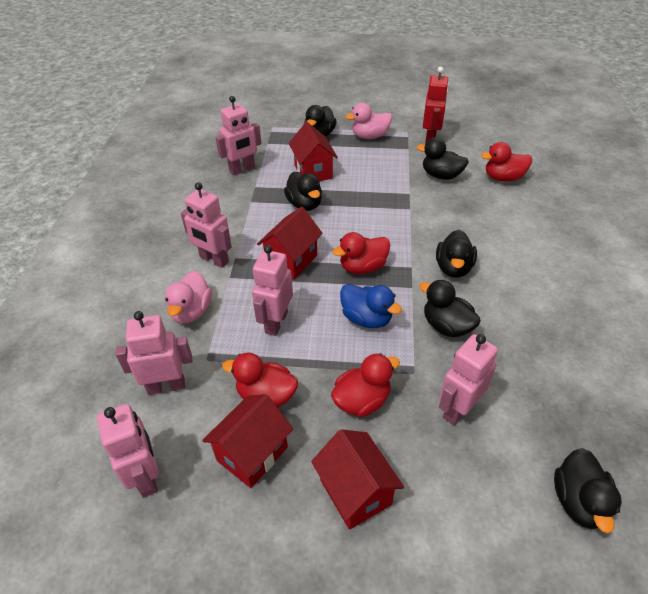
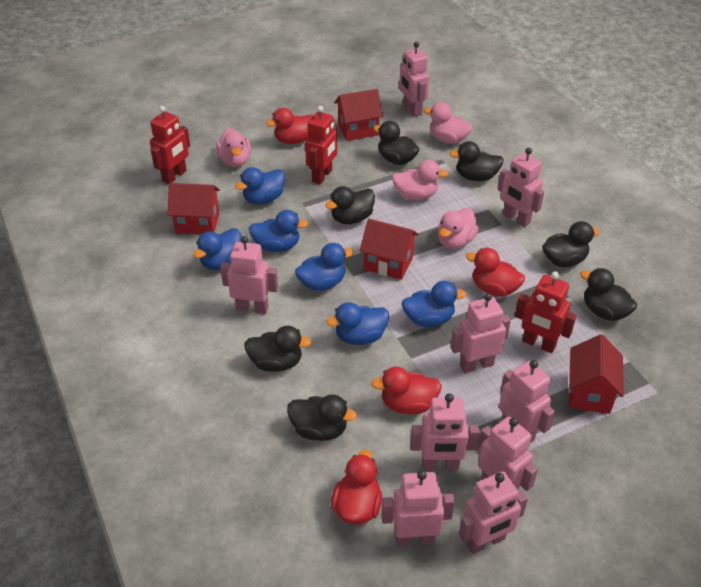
black duck: [284,172,322,211] [304,105,337,137] [417,137,469,180] [419,280,481,337] [436,230,477,278] [554,448,622,533] = 6 -> [244,326,312,372] [287,394,357,441] [325,186,375,224] [373,121,420,165] [449,141,504,181] [542,221,600,267] [580,268,637,321] = 7
blue duck: [340,284,402,328] = 1 -> [193,228,242,270] [235,167,285,205] [249,210,308,252] [295,243,353,291] [326,302,389,345] [402,281,466,327] = 6
pink duck: [165,271,212,323] [345,103,392,139] = 2 -> [216,128,251,167] [392,160,449,200] [424,102,473,144] [438,208,479,249] = 4
pink robot: [97,404,159,498] [116,311,192,395] [181,182,232,268] [215,96,261,176] [252,245,293,336] [439,334,498,425] = 6 -> [220,236,278,314] [382,470,455,546] [399,42,429,117] [410,393,480,470] [451,293,511,373] [459,471,528,554] [478,416,538,491] [498,147,544,227] [499,360,555,443] = 9
red robot: [423,67,449,144] = 1 -> [150,106,190,184] [305,106,337,185] [515,271,577,353] = 3

